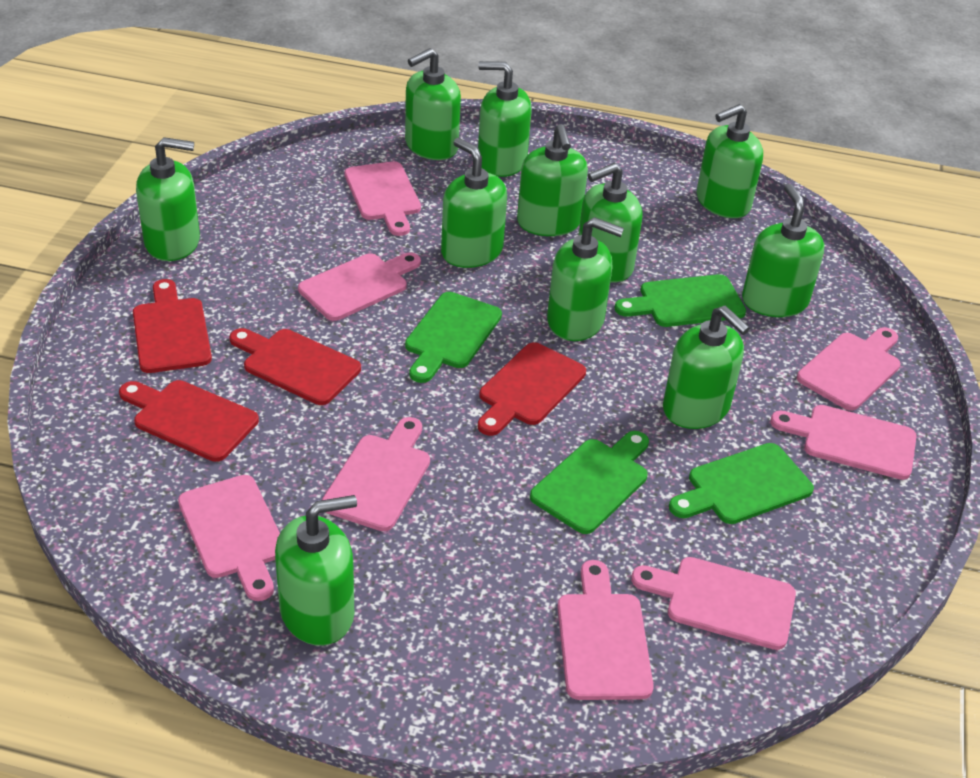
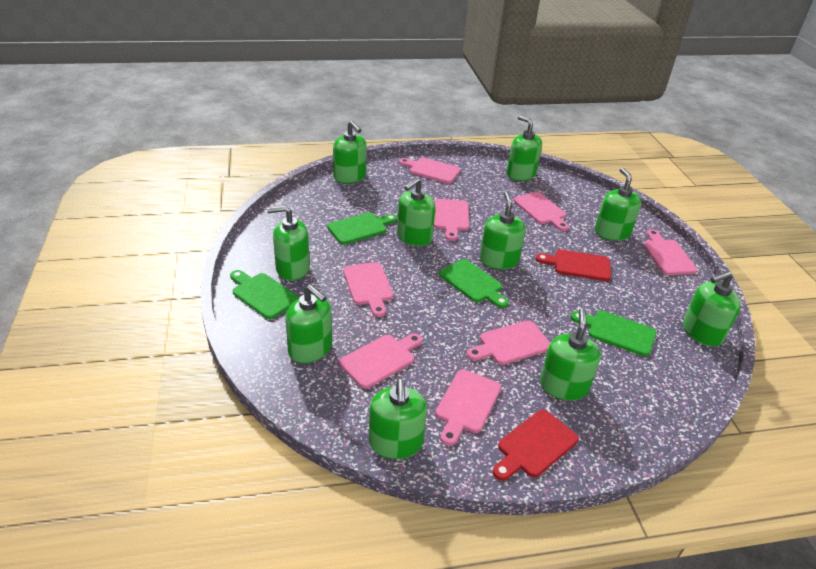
green soap dispenser: [136,137,200,261] [275,495,357,646] [405,48,461,160] [441,138,507,268] [478,61,532,177] [517,124,588,236] [547,217,624,341] [578,163,643,282] [663,306,750,429] [697,104,763,218] [742,184,824,317] = 11 -> [267,205,310,281] [285,284,332,363] [333,121,367,183] [369,379,427,459] [397,178,435,246] [480,192,526,269] [507,115,542,181] [540,308,601,401] [595,168,641,241] [683,271,741,347] = 10
red cutting board: [119,380,259,462] [133,279,212,373] [229,328,361,405] [478,342,586,436] = 4 -> [493,410,579,481] [536,249,611,281] = 2

